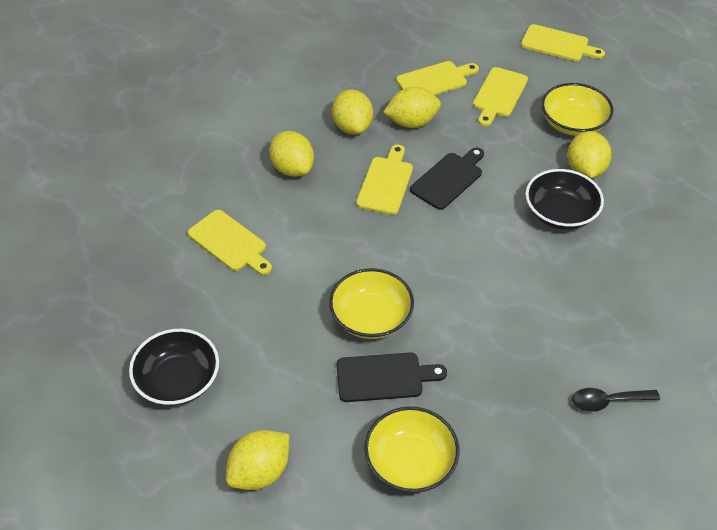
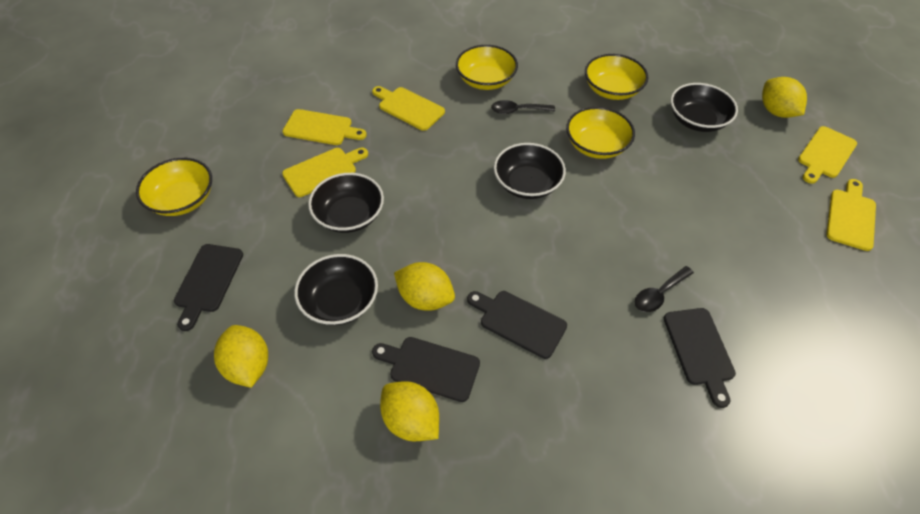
black bowl: [129,329,219,406] [526,169,604,230] = 2 -> [294,254,378,325] [308,173,384,233] [494,143,566,199] [671,83,738,132] = 4
black cutting board: [336,353,447,402] [410,148,484,210] = 2 -> [174,244,243,331] [372,337,480,402] [467,291,567,359] [664,308,736,408] = 4
black spoon: [572,388,660,412] = 1 -> [491,100,555,114] [635,266,694,312] = 2
yellow bowl: [329,268,414,339] [364,406,459,493] [541,83,614,136] = 3 -> [136,158,212,216] [456,45,518,90] [566,107,635,159] [585,54,648,100] = 4
yellow lemon: [226,430,289,490] [269,131,314,177] [332,90,373,135] [384,87,441,128] [567,131,612,178] = 5 -> [214,325,268,388] [380,381,439,441] [394,262,455,311] [762,77,807,118] = 4

